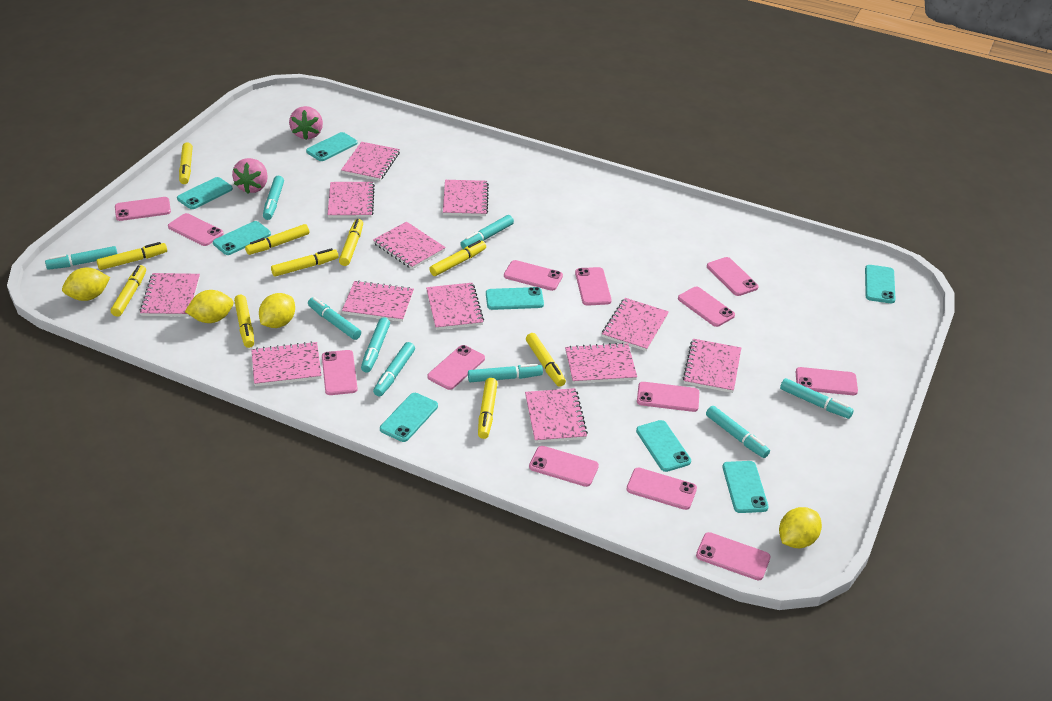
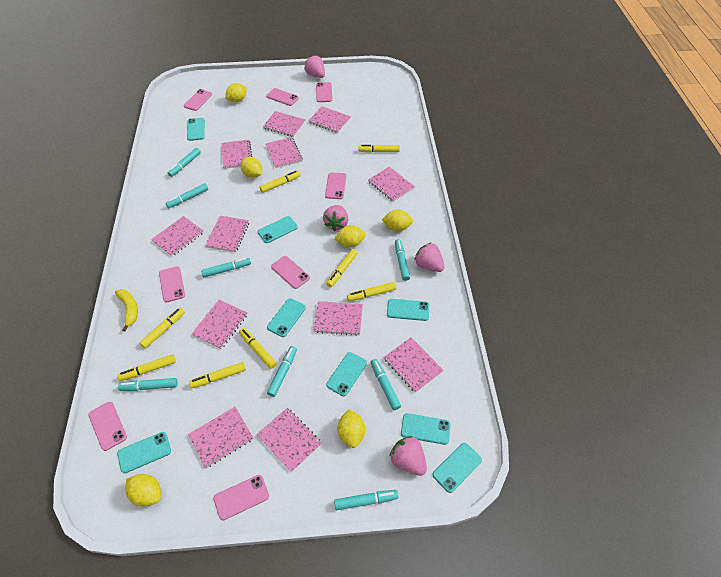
pink phone: [115,197,171,221] [168,213,224,246] [322,350,358,395] [428,345,485,390] [504,260,563,291] [529,446,599,487] [575,267,612,306] [626,468,697,510] [637,382,699,412] [678,287,735,327] [696,532,771,580] [707,257,758,296] [796,367,858,395] = 13 -> [88,402,127,451] [159,266,185,302] [183,89,212,111] [213,475,269,520] [266,88,299,106] [271,256,310,289] [316,82,332,102] [325,173,346,199] = 8
pink strawberry: [232,158,268,193] [289,106,323,140] = 2 -> [304,55,325,78] [323,205,348,231] [389,436,427,476] [414,242,445,272] = 4
turquoise marker: [45,246,118,270] [263,176,284,220] [308,297,361,340] [361,317,390,373] [373,342,415,397] [460,215,514,249] [468,364,543,382] [706,406,770,458] [780,378,854,419] = 9 -> [118,378,178,391] [166,183,208,208] [168,148,201,177] [201,258,251,277] [267,346,297,397] [334,490,398,510] [370,359,401,410] [395,239,410,281] = 8
yellow banana: none = 0 -> [115,289,138,331] = 1
yellow lemon: [62,268,110,301] [185,290,234,323] [259,293,295,328] [779,507,822,548] = 4 -> [126,474,161,507] [225,83,247,102] [240,157,262,178] [334,225,366,248] [338,409,365,448] [382,210,413,231] = 6
yellow marker: [97,242,167,270] [111,265,146,317] [179,142,193,184] [234,295,254,348] [245,224,309,255] [271,248,339,277] [339,219,363,266] [429,240,486,276] [478,378,498,439] [526,333,566,387] = 10 -> [118,354,176,381] [140,307,185,349] [189,362,246,388] [239,328,277,369] [259,171,300,193] [326,249,357,287] [347,282,396,301] [359,145,400,153] = 8

